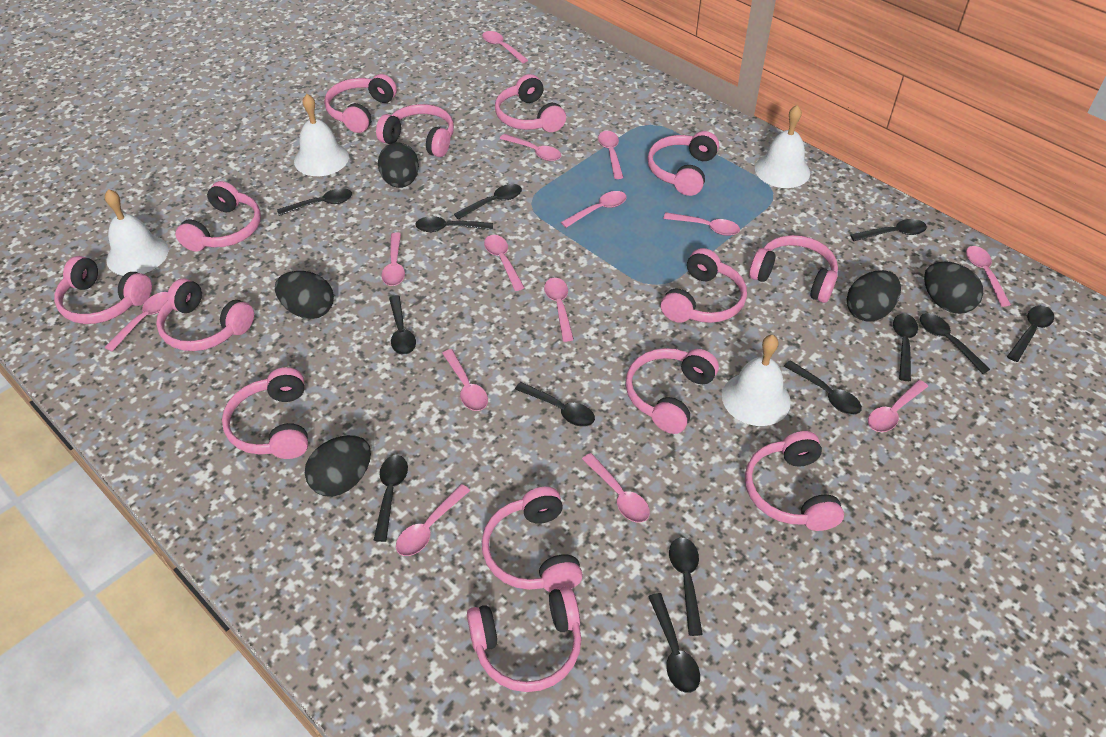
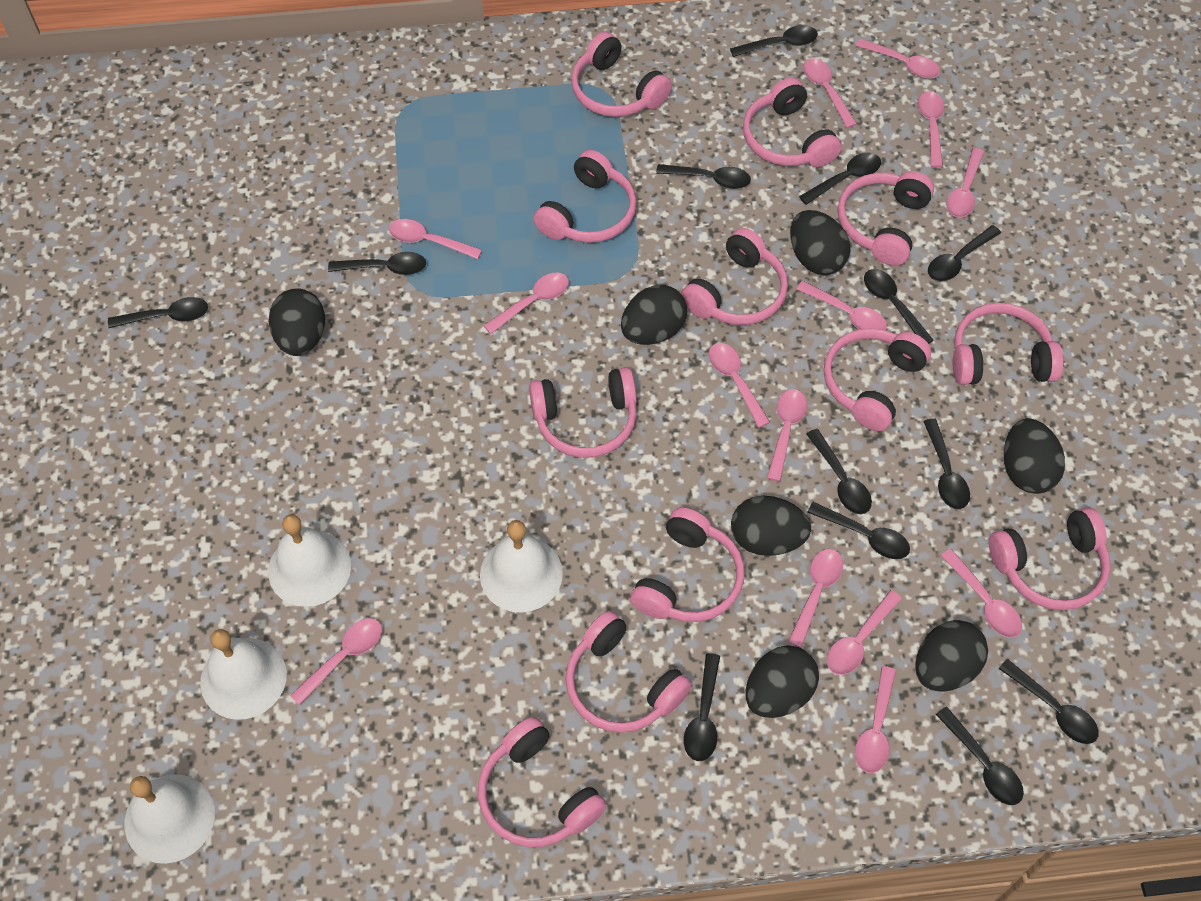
black egg: [275,271,334,319] [305,435,371,497] [378,142,419,188] [847,270,901,322] [924,262,983,314] = 5 -> [269,288,325,356] [621,285,687,345] [731,496,811,556] [746,645,819,718] [790,210,851,275] [915,620,988,692] [1004,418,1065,494] = 7
pink headphones: [54,256,152,324] [156,278,254,351] [175,181,261,252] [222,367,308,459] [324,74,397,133] [376,104,454,157] [467,586,582,692] [482,487,583,592] [495,74,566,132] [626,348,719,434] [647,131,719,196] [661,248,747,323] [745,431,844,531] [749,235,838,303] = 14 -> [478,717,607,847] [529,367,637,458] [534,150,637,243] [566,611,692,733] [571,32,672,117] [630,507,744,622] [681,228,788,325] [743,78,841,167] [824,328,931,431] [838,171,934,266] [953,303,1063,385] [989,508,1111,610] = 12

